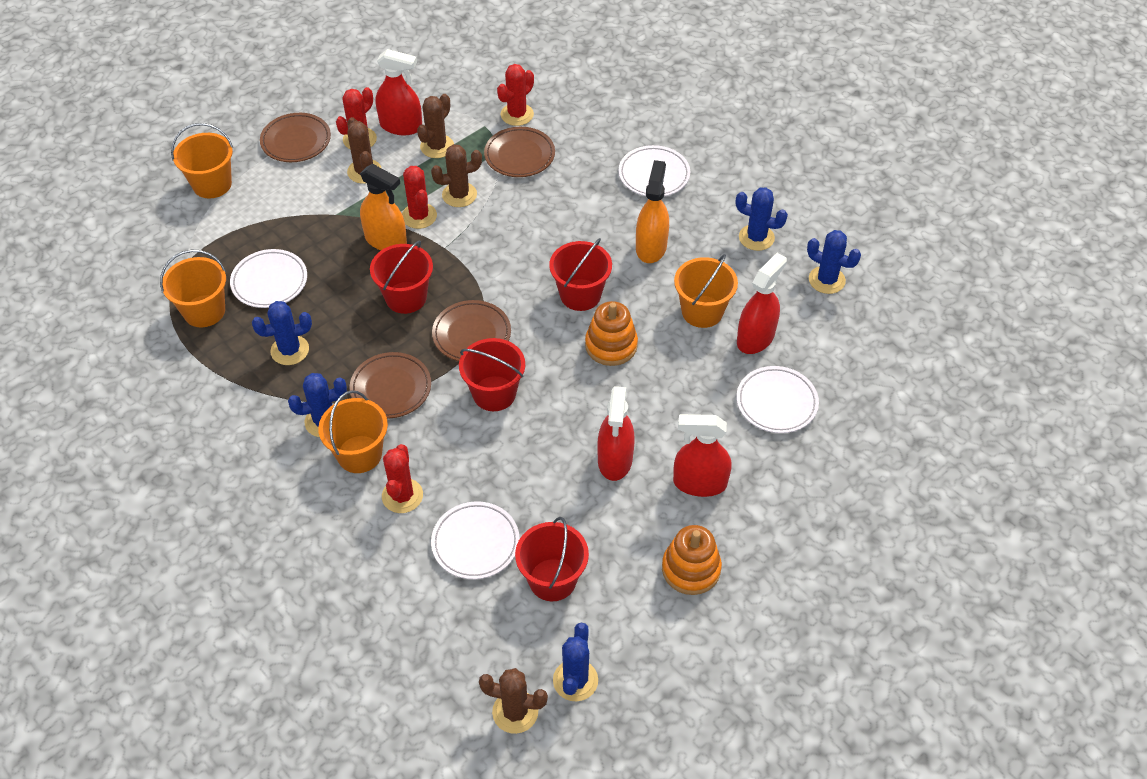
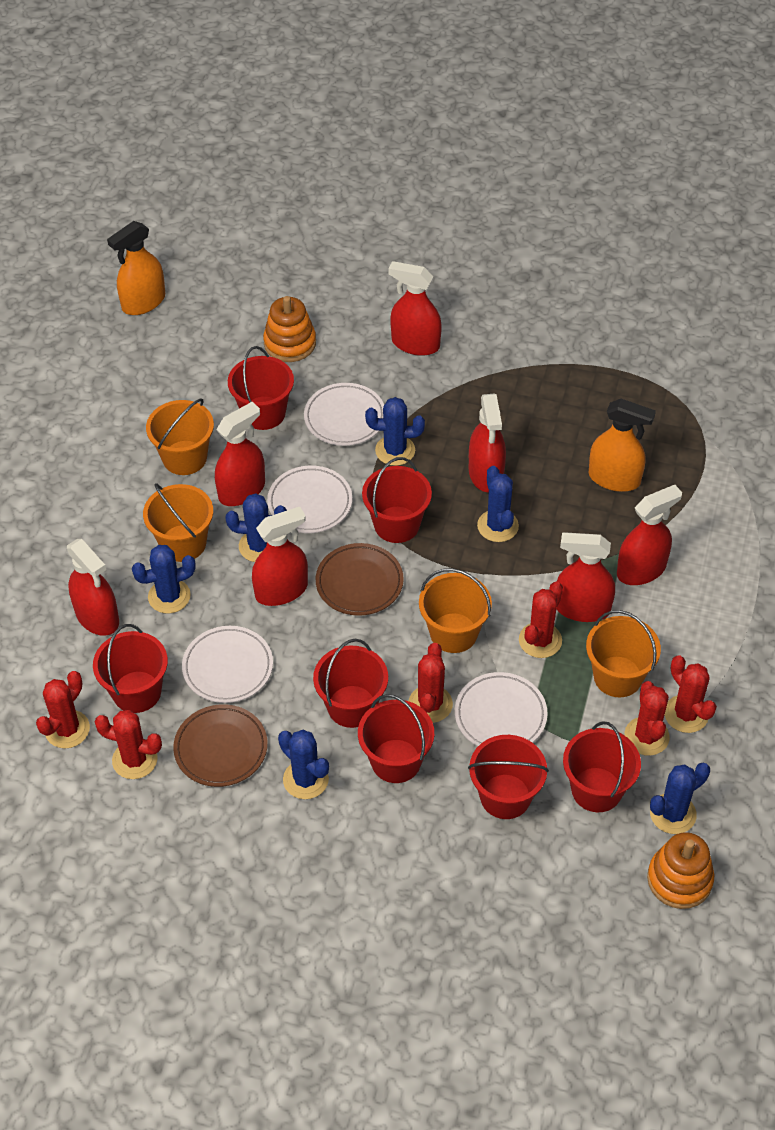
blue cactus: [252,301,312,365] [288,373,347,437] [553,623,598,701] [736,187,788,251] [807,230,861,294] = 5 -> [132,545,196,614] [225,493,287,562] [278,730,329,799] [365,397,425,466] [477,466,519,542] [650,763,710,834] = 6
brown cactus: [347,117,381,184] [417,94,454,158] [431,144,482,207] [479,668,548,734] = 4 -> none = 0
brown plate: [260,113,331,162] [350,352,431,419] [432,300,511,361] [484,127,555,177] = 4 -> [173,704,268,787] [316,543,404,616] = 2
red bucket: [370,241,433,314] [459,338,525,411] [515,517,589,601] [549,238,612,311] = 4 -> [93,624,168,713] [228,346,294,430] [313,639,388,728] [358,694,434,783] [362,457,432,543] [468,735,549,819] [563,721,641,812] = 7
red cactus: [336,87,377,149] [382,444,423,513] [402,166,437,229] [497,64,534,126] = 4 -> [36,671,90,749] [94,710,162,779] [408,643,453,723] [519,582,563,658] [624,681,670,756] [665,655,717,733] = 6
red spray bottle: [376,49,422,135] [597,386,635,481] [673,414,732,497] [737,253,787,354] = 4 -> [67,539,119,636] [215,402,265,506] [252,507,308,606] [388,261,442,356] [469,393,506,492] [557,532,615,622] [617,485,682,585] = 7

